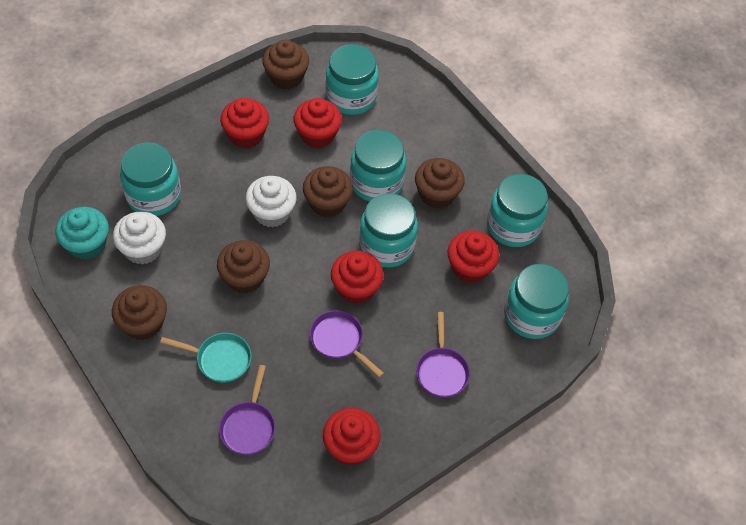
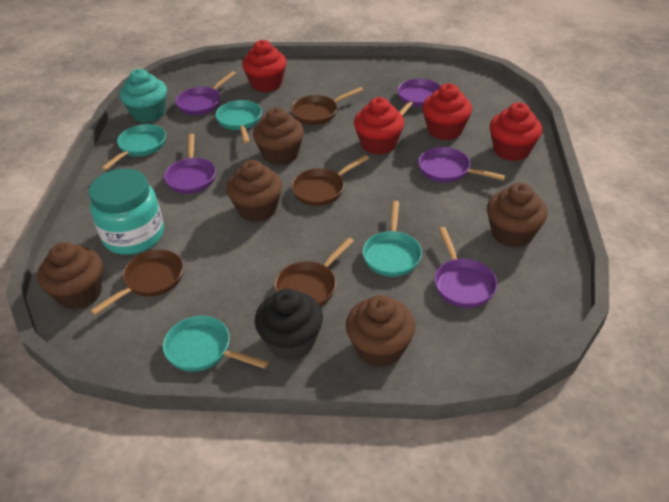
black cupcake: none = 0 -> [255,289,323,360] = 1
brown pan: none = 0 -> [90,250,183,315] [274,237,354,307] [291,87,363,125] [291,155,369,206] = 4
purple pan: [219,365,275,455] [310,310,384,378] [416,312,470,398] = 3 -> [164,134,216,194] [175,71,236,115] [398,79,440,116] [418,147,506,183] [434,227,497,308] = 5
red cupcake: [220,98,269,148] [294,98,342,148] [323,408,381,465] [331,251,384,304] [448,231,499,283] = 5 -> [242,40,287,92] [354,97,404,155] [422,83,472,140] [490,102,542,161] = 4
turquoise jar: [120,142,181,216] [325,44,379,115] [350,130,406,202] [359,193,418,268] [487,174,548,247] [504,264,569,339] = 6 -> [89,168,164,255] = 1
turquoise pan: [160,333,252,383] = 1 -> [101,124,166,170] [163,316,268,372] [215,100,262,144] [363,201,422,277] = 4
white cupcake: [113,211,166,265] [246,176,297,228] = 2 -> none = 0

